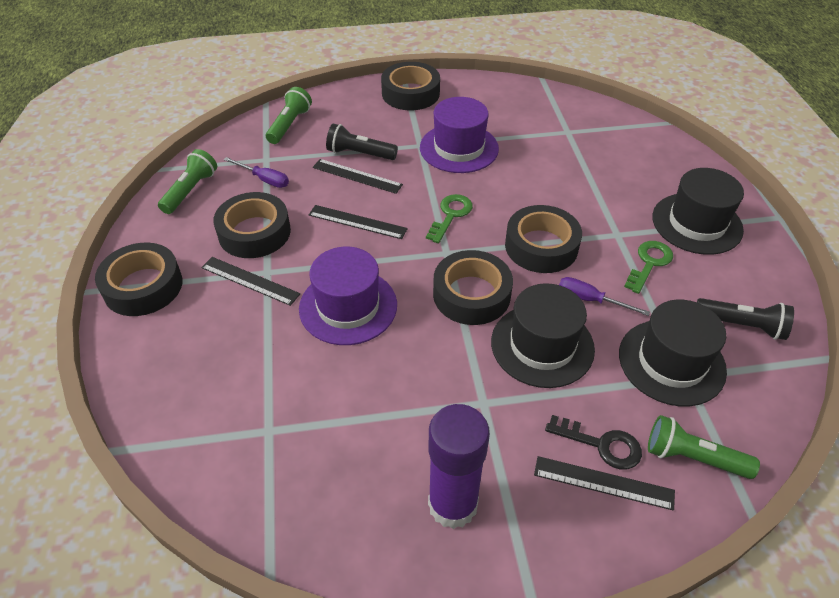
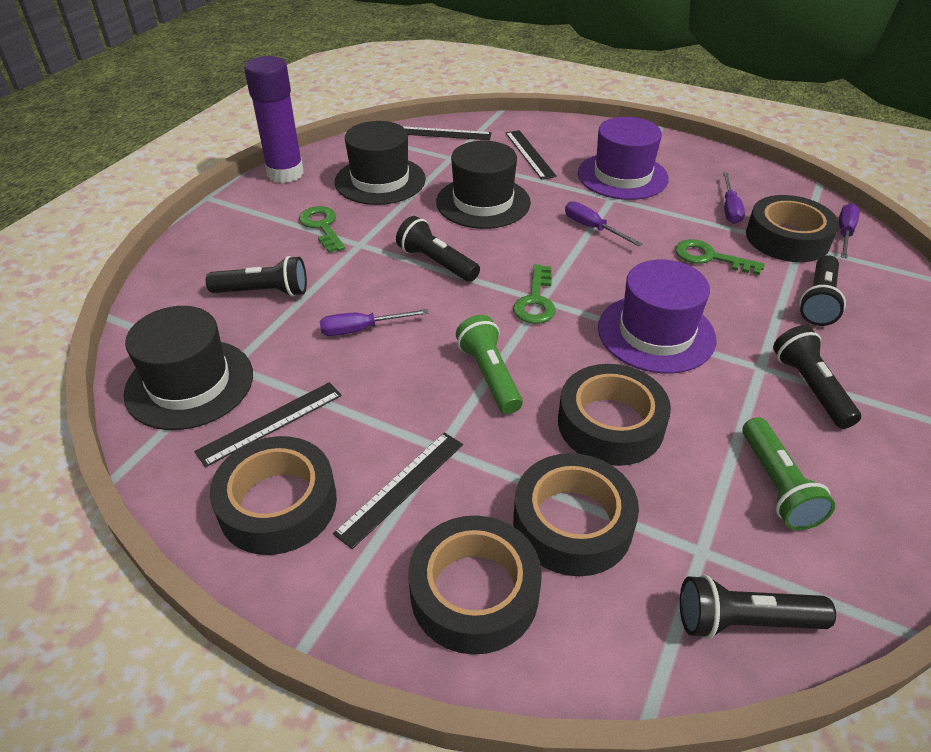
black flashlight: [326,124,398,160] [697,298,794,340] = 2 -> [206,256,307,297] [396,216,480,282] [680,575,836,639] [773,325,861,429] [799,255,846,326] = 5
black key: [545,415,642,469] = 1 -> none = 0
green flashlight: [158,149,217,214] [266,87,312,144] [648,415,760,479] = 3 -> [456,315,523,414] [742,417,835,530] = 2
green key: [426,194,473,243] [624,241,673,294] = 2 -> [299,206,345,253] [513,264,556,324] [675,239,765,275] = 3
purple screwdriver: [224,157,289,188] [559,277,650,316] = 2 -> [320,309,429,336] [565,201,642,246] [723,172,745,224] [839,204,860,259] = 4

